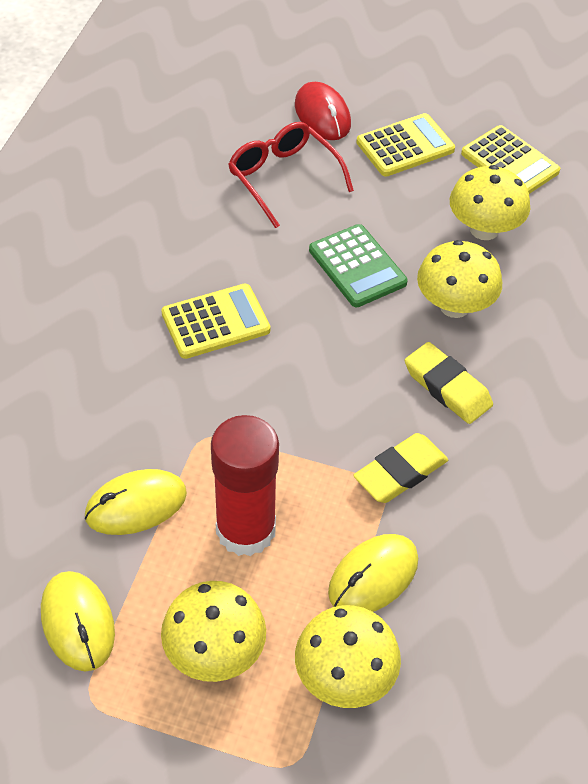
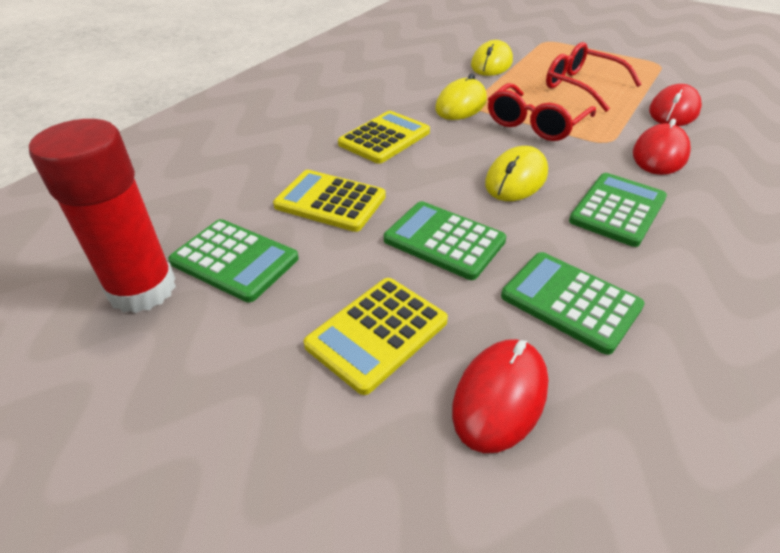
green calculator: [309,224,408,307] = 1 -> [168,219,299,302] [384,201,506,280] [501,252,645,355] [569,173,667,247] = 4
red glasses: [228,122,354,228] = 1 -> [488,83,596,141] [546,42,642,112] = 2
red mouse: [295,82,351,140] = 1 -> [452,339,549,453] [633,119,691,175] [649,84,702,126] = 3
yellow eraser: [353,433,448,503] [405,342,493,424] = 2 -> none = 0
yellow mushroom: [161,581,266,682] [295,605,401,708] [417,240,502,318] [450,165,531,240] = 4 -> none = 0

